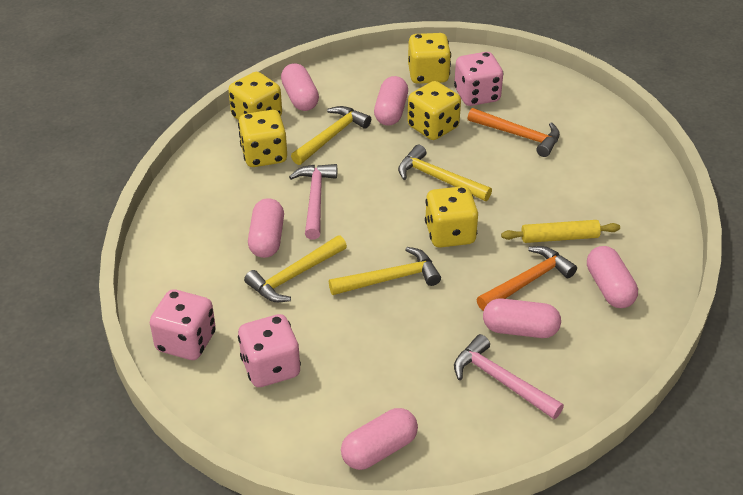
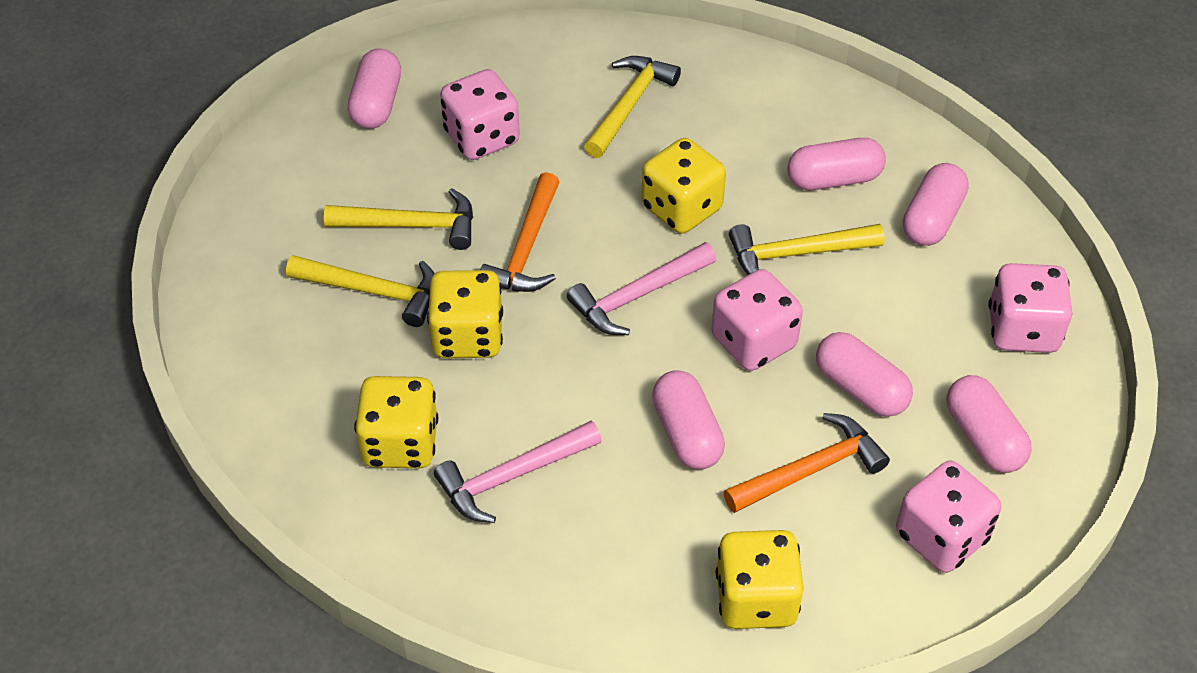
pink dice: [150,289,216,360] [238,314,301,387] [454,52,503,106] = 3 -> [440,69,520,160] [712,269,803,371] [896,461,1001,573] [988,263,1073,353] = 4
yellow dice: [228,72,282,120] [238,110,287,167] [407,81,461,140] [408,33,451,84] [425,186,478,248] = 5 -> [354,376,438,468] [427,270,503,358] [642,138,726,234] [716,530,804,629] = 4
yellow rolling pin: [501,220,620,243] = 1 -> none = 0

